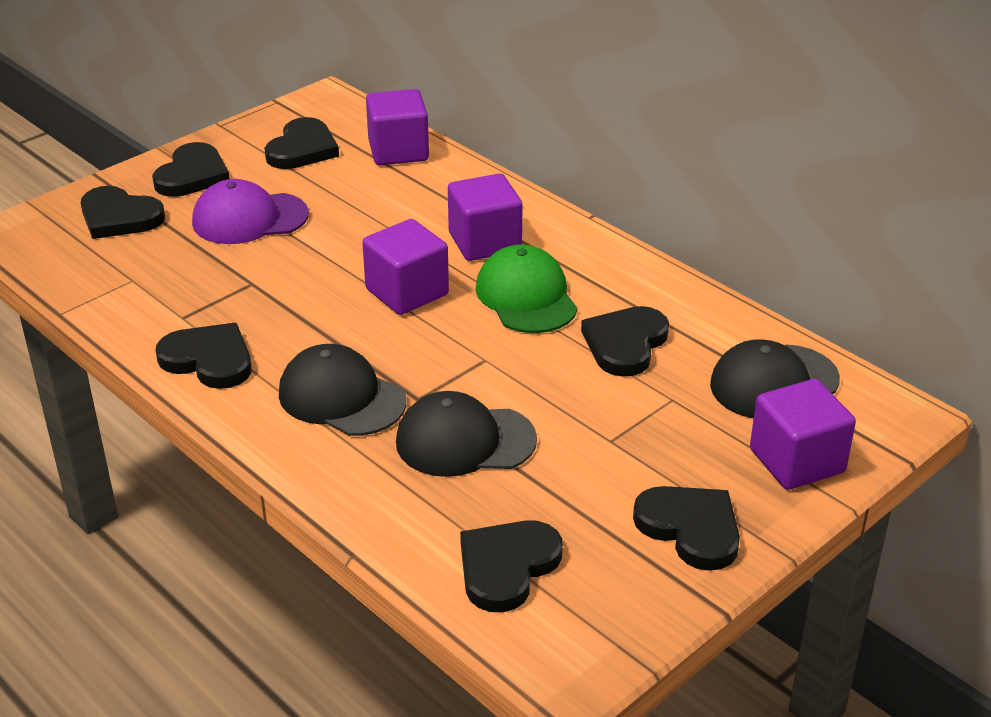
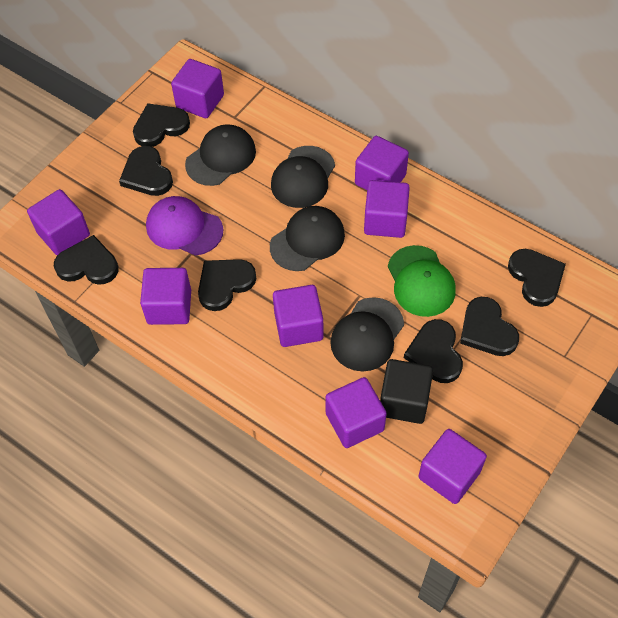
black cap: [279,344,406,436] [396,391,537,477] [710,339,840,418] = 3 -> [185,124,256,186] [270,206,345,271] [271,146,335,208] [330,297,404,372] = 4
black cube: none = 0 -> [380,359,433,424] = 1
purple cube: [362,219,449,315] [366,89,429,165] [448,174,523,261] [750,379,856,490] = 4 -> [27,189,90,255] [140,268,191,325] [171,59,224,118] [273,285,323,347] [326,377,387,448] [355,136,409,190] [364,180,410,238] [418,429,487,504] = 8

